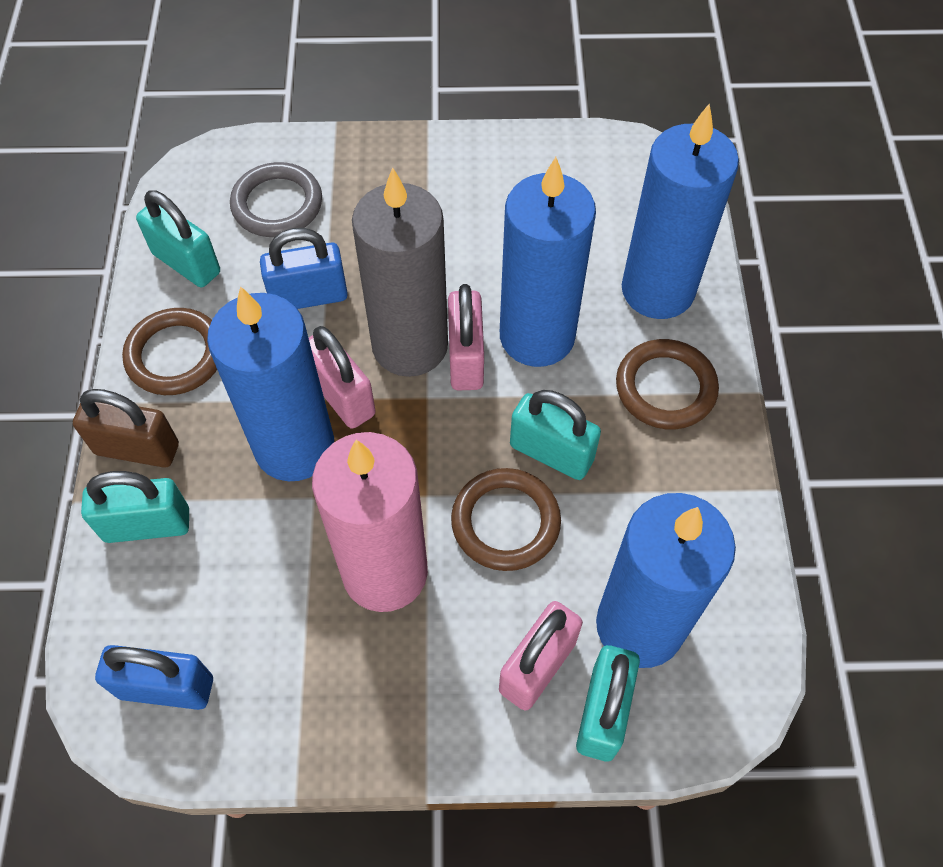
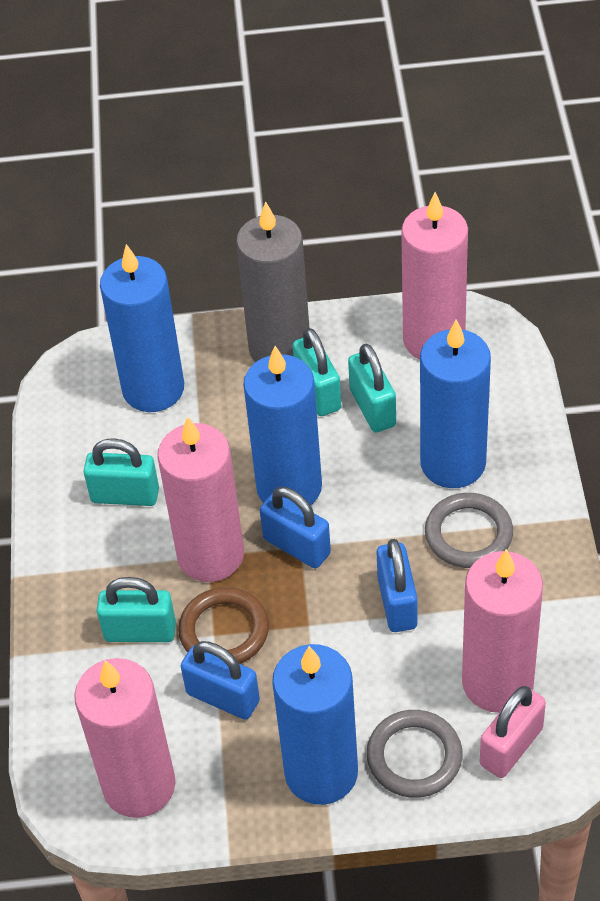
blue padlock: [95,645,213,710] [260,228,348,309] = 2 -> [181,641,260,720] [260,487,331,568] [377,539,417,632] = 3
brown padlock: [73,389,179,468] = 1 -> none = 0
brown ring: [122,308,217,395] [451,468,561,571] [616,339,719,429] = 3 -> [178,587,269,664] = 1
grey ring: [230,162,322,237] = 1 -> [367,710,463,798] [425,493,513,568] = 2
pink candle: [312,432,428,612] = 1 -> [74,658,176,818] [157,416,244,582] [401,192,468,360] [462,549,543,713] = 4
pink padlock: [309,326,376,429] [448,284,484,391] [499,601,583,710] = 3 -> [480,686,546,778] = 1

